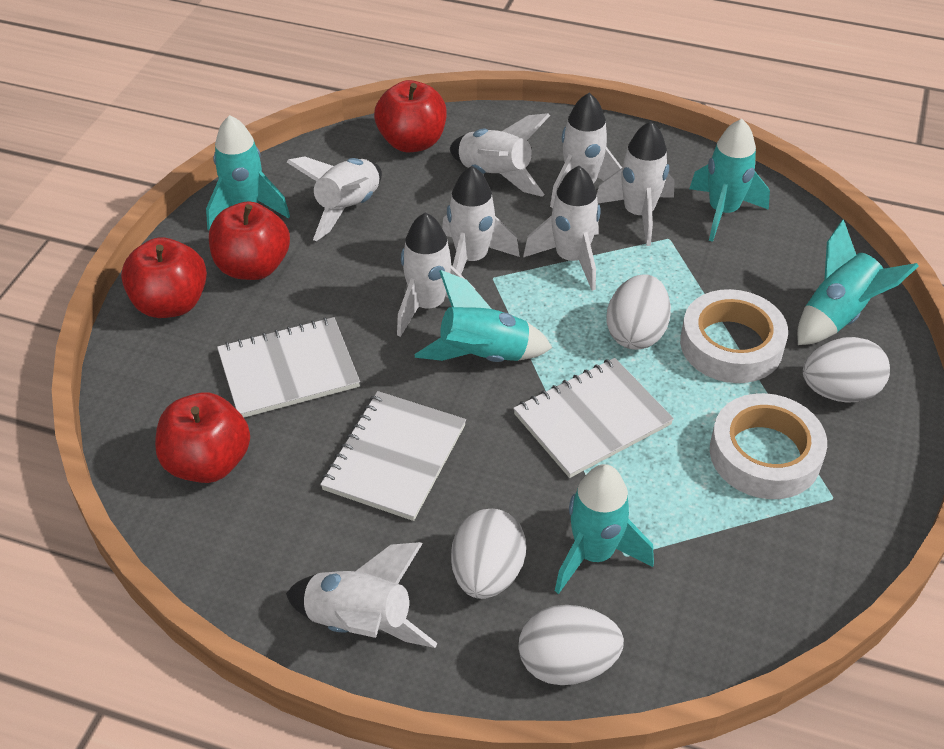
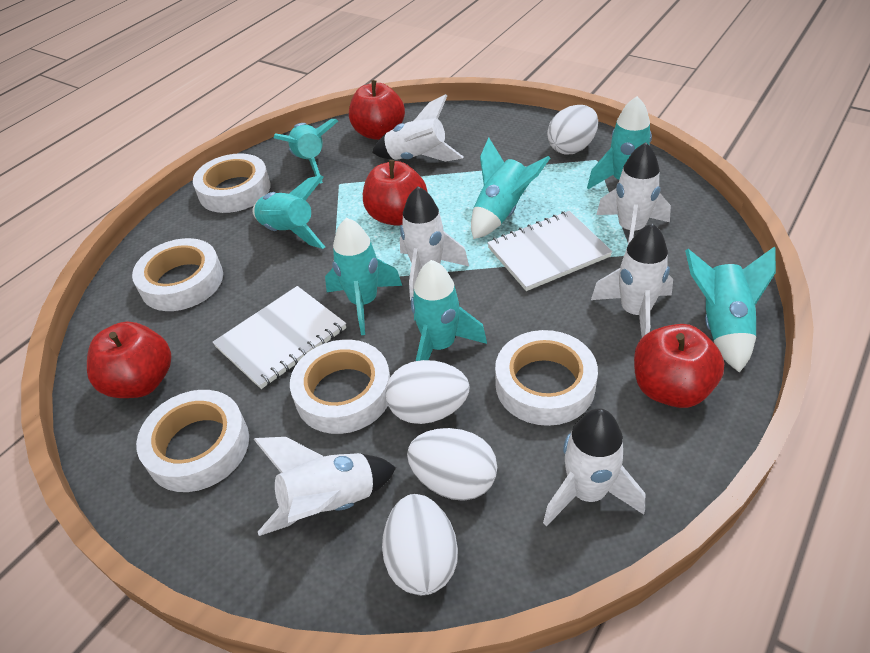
turquoise rocket: [206,115,290,230] [415,270,552,362] [555,464,654,594] [689,119,770,242] [797,219,919,345] = 5 -> [252,175,325,249] [274,119,338,183] [325,218,402,335] [411,260,487,361] [471,138,550,239] [587,96,652,189] [685,246,776,373] = 7
white notebook: [217,317,360,418] [320,391,466,521] [513,358,674,478] = 3 -> [213,286,346,389] [487,211,612,291] = 2
white rocket: [286,542,438,648] [287,157,382,241] [397,213,475,337] [442,166,520,274] [450,113,550,197] [523,166,601,291] [550,93,622,208] [597,121,675,246] = 8 -> [254,437,396,536] [372,94,464,162] [400,186,469,301] [543,408,645,527] [591,223,673,337] [596,142,671,244] = 6
white tape: [680,289,788,383] [710,393,827,499] = 2 -> [132,238,223,311] [136,390,249,492] [193,153,271,213] [290,340,390,434] [495,330,598,426] = 5

